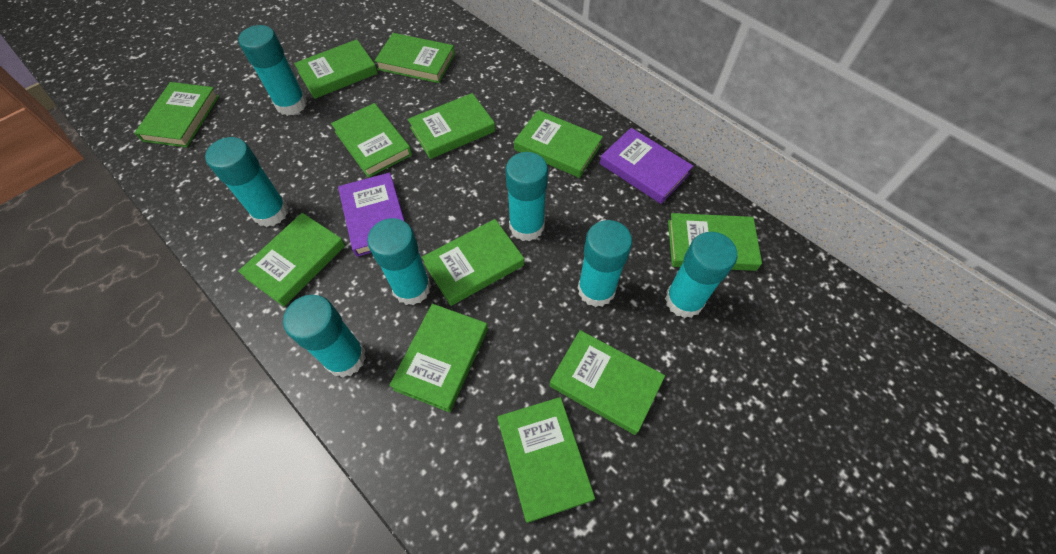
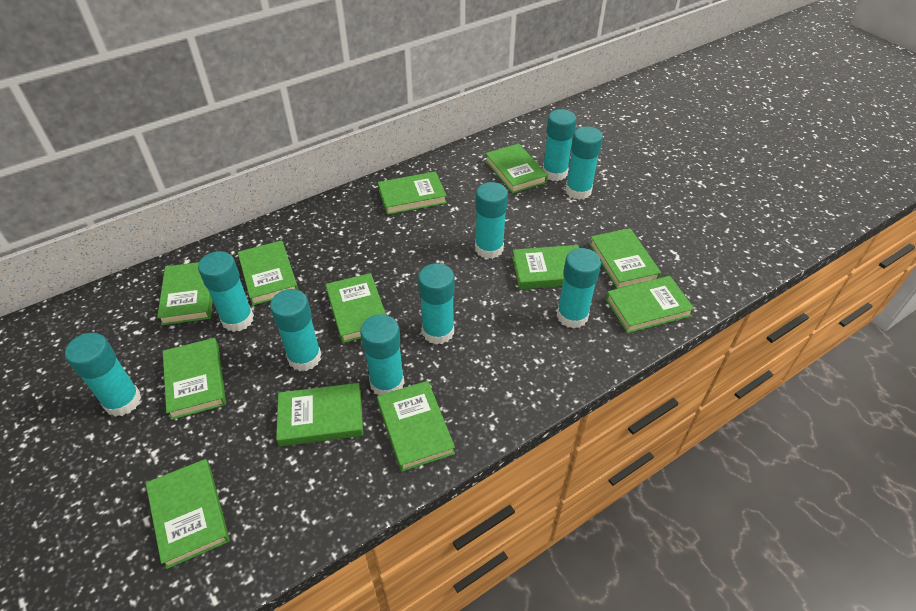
purple book: [338,173,405,257] [600,128,693,204] = 2 -> none = 0
turquoise glue stick: [205,137,289,227] [238,25,307,116] [283,295,366,378] [367,218,431,305] [505,152,548,241] [578,220,632,307] [665,232,738,318] = 7 -> [65,333,141,417] [198,251,254,332] [270,289,322,371] [360,314,404,395] [418,263,455,344] [475,182,508,259] [542,109,576,181] [557,248,601,329] [565,126,603,200] = 9

